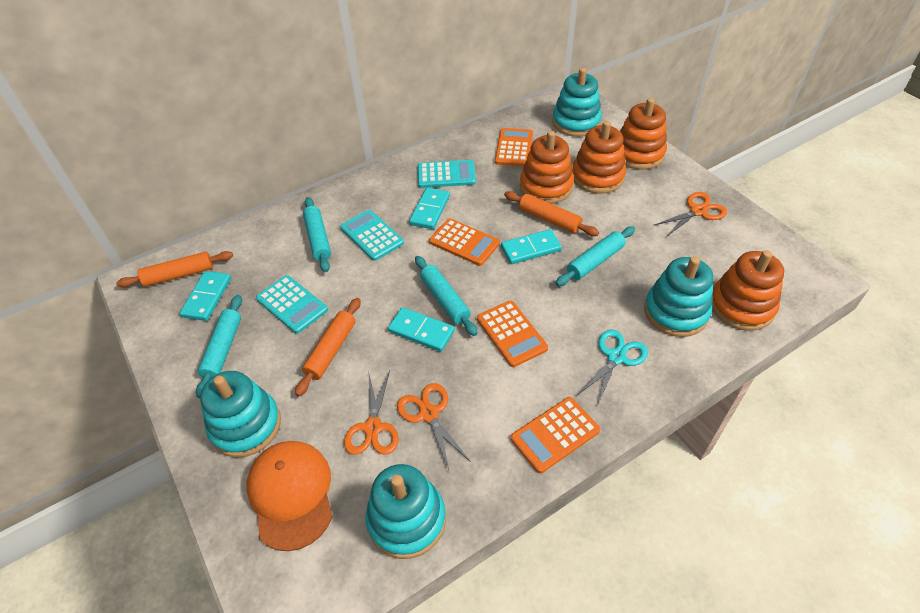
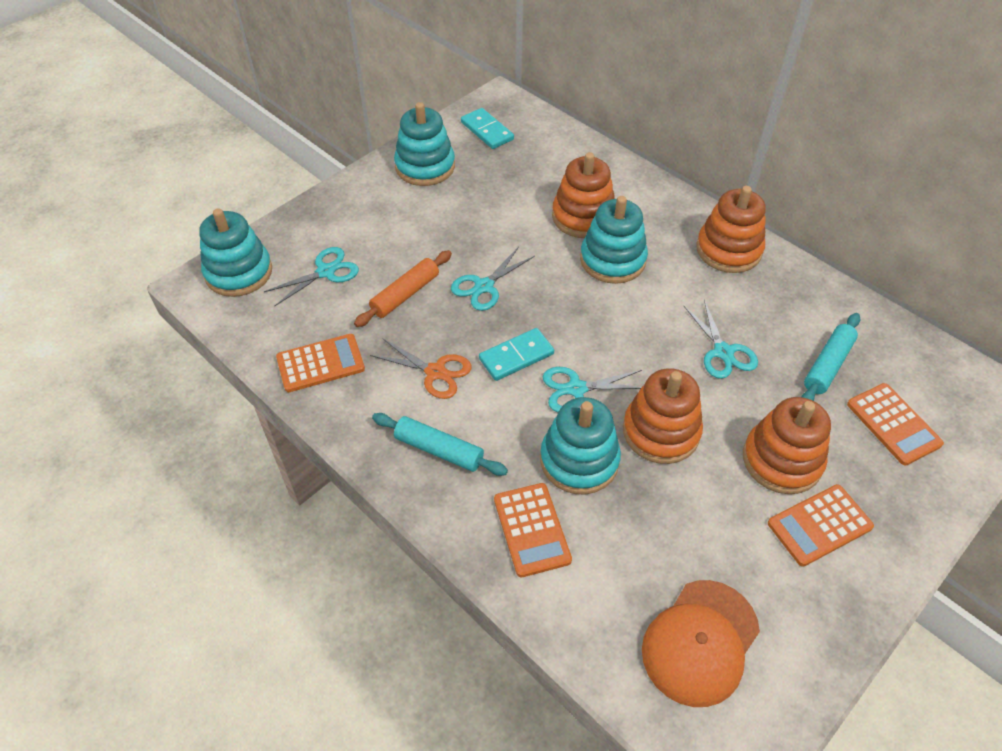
orange rolling pin: [116,251,233,287] [295,298,361,397] [504,191,599,236] = 3 -> [354,250,452,327] = 1
orange scissors: [344,371,399,455] [397,383,471,470] [653,192,727,237] = 3 -> [370,338,471,399] = 1
turquoise calculator: [256,275,328,334] [340,210,404,261] [418,160,476,188] = 3 -> none = 0
turquoise domino: [180,271,231,321] [388,307,455,352] [409,188,450,229] [501,229,562,264] = 4 -> [461,108,514,149] [479,328,554,381] = 2
turquoise rolling pin: [196,295,242,398] [303,197,331,272] [415,256,478,336] [556,226,635,286] = 4 -> [372,413,508,476] [801,313,860,401] = 2
turquoise scissors: [577,329,648,406] = 1 -> [264,247,359,306] [451,247,535,311] [543,367,642,412] [684,300,758,379] = 4

